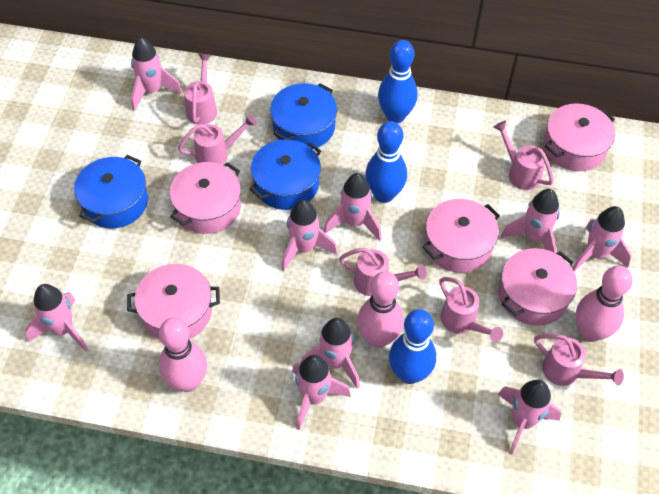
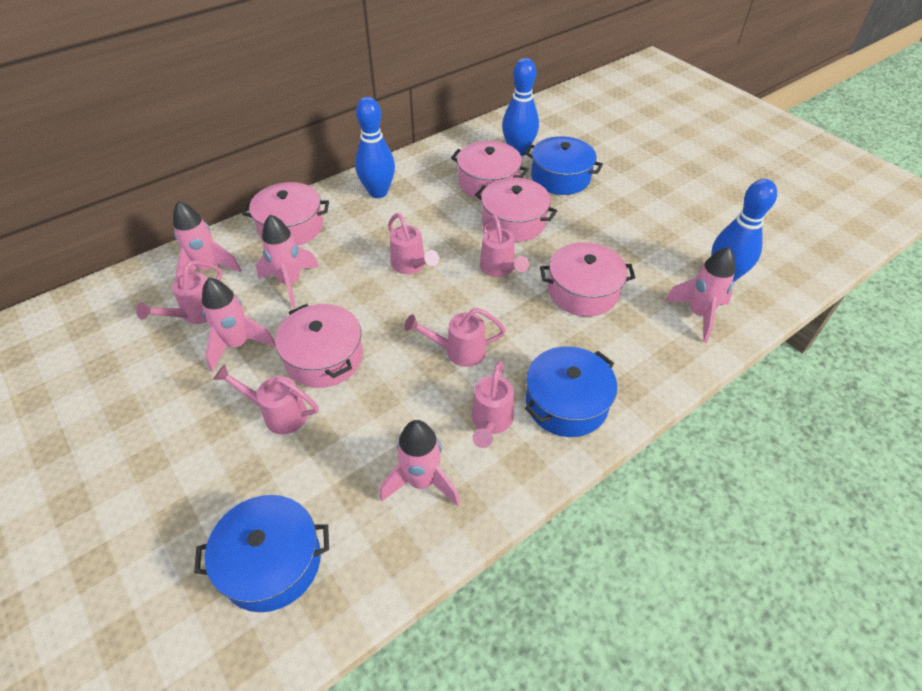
pink bowling pin: [159,318,207,392] [357,271,404,348] [576,266,633,342] = 3 -> none = 0
pink rocket: [25,284,88,351] [131,37,182,111] [281,200,337,272] [292,355,351,430] [300,318,360,389] [324,173,382,241] [498,380,561,454] [501,189,560,253] [572,206,632,271] = 9 -> [173,201,242,278] [202,278,275,372] [256,214,319,308] [380,420,460,506] [665,247,735,343] = 5

